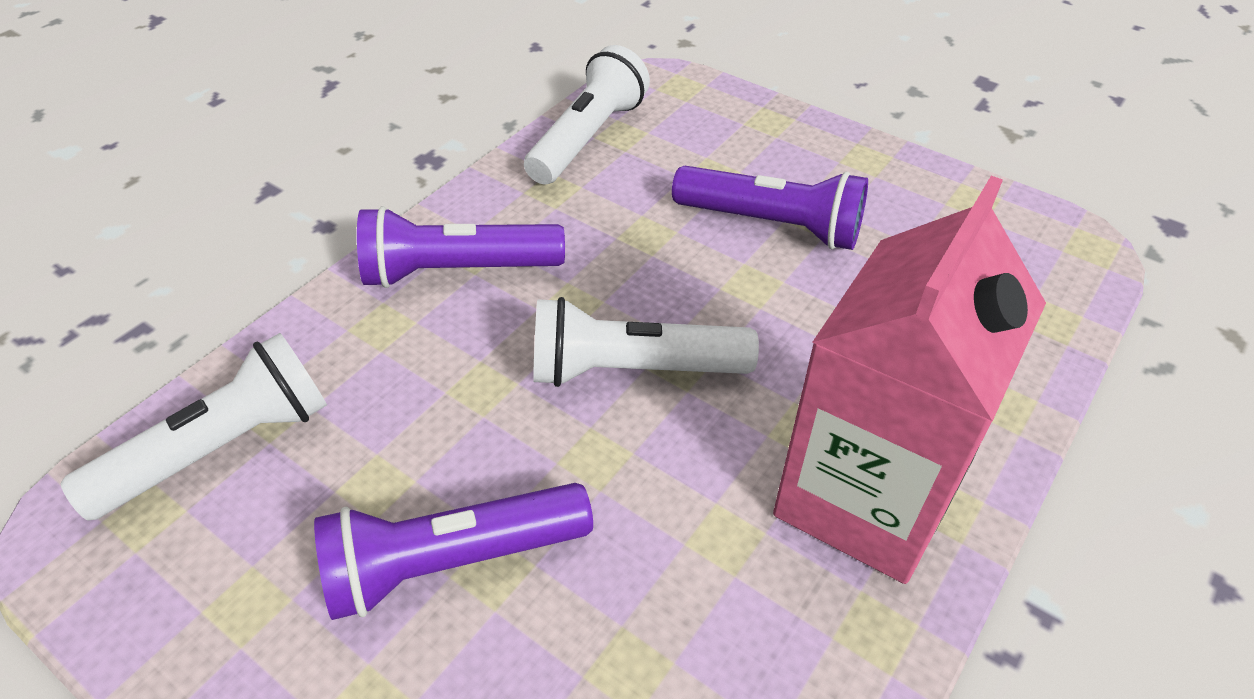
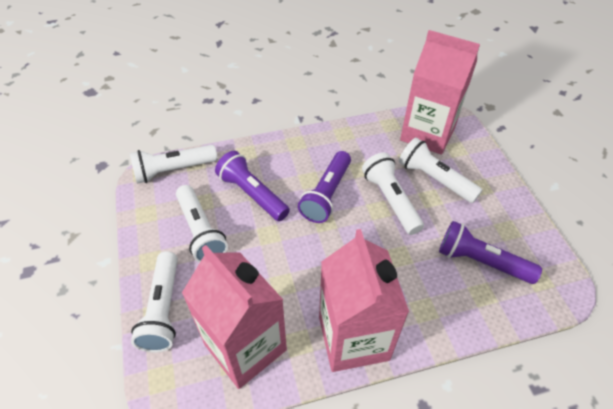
pink carton: [773,176,1046,584] = 1 -> [182,245,287,389] [319,229,409,372] [400,30,480,155] = 3
white flashlight: [61,333,327,520] [524,45,650,185] [533,297,759,387] = 3 -> [130,145,217,184] [131,251,178,352] [176,185,228,263] [362,153,424,235] [399,137,482,203] = 5

